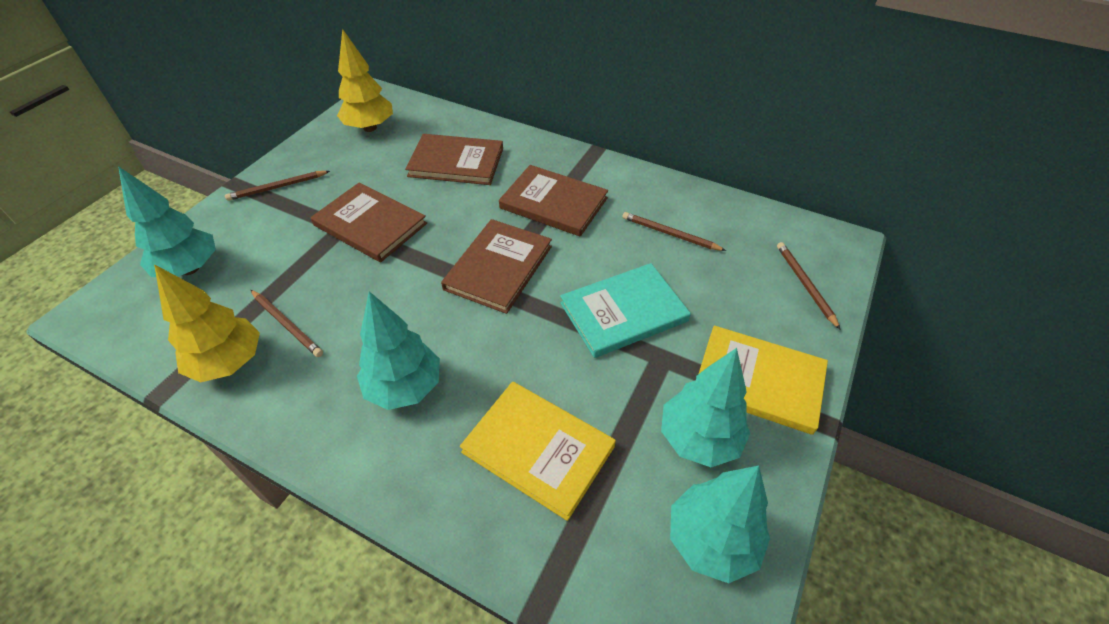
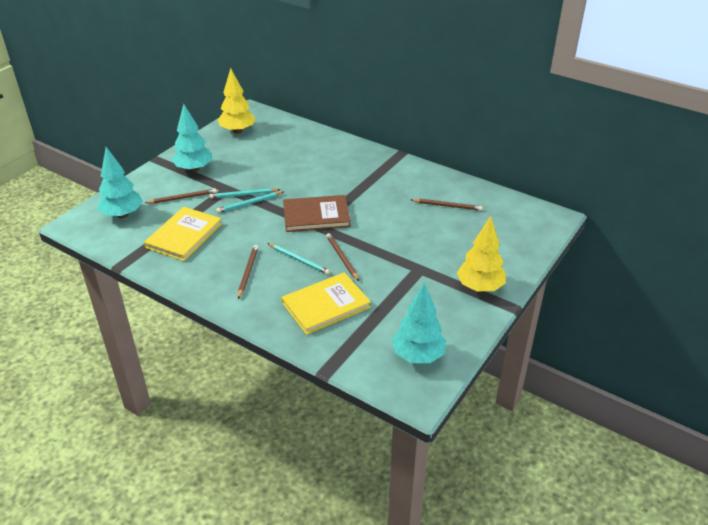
brown book: [311,182,427,262] [405,134,503,185] [441,219,552,314] [499,165,608,237] = 4 -> [283,195,351,232] = 1
turquoise book: [560,263,691,358] = 1 -> none = 0
turquoise pencil: none = 0 -> [209,188,280,199] [216,192,283,213] [268,243,330,275] = 3
turquoise tree: [118,166,216,277] [357,291,440,410] [661,348,750,467] [670,466,770,583] = 4 -> [98,147,143,218] [172,104,212,172] [392,283,446,363] = 3

